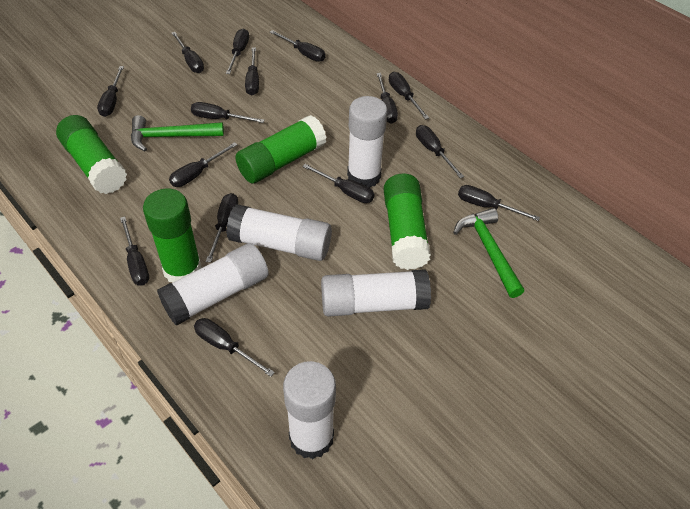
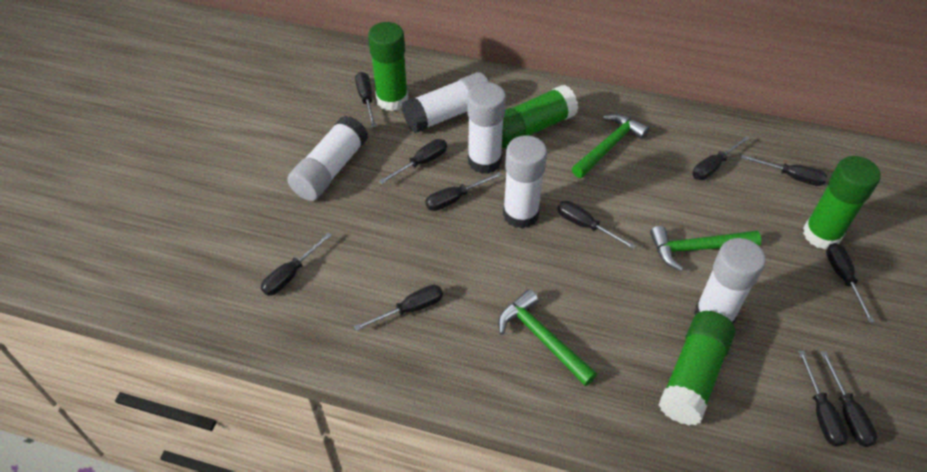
black screwdriver: [97,66,124,117] [120,216,149,286] [169,142,238,187] [172,32,204,73] [191,102,265,123] [194,318,275,377] [206,193,238,263] [226,29,249,74] [245,47,259,95] [270,30,326,62] [302,164,375,203] [377,73,398,124] [389,72,429,120] [416,125,464,178] [458,185,540,221] = 15 -> [261,233,332,296] [354,285,443,331] [355,72,376,127] [378,139,447,184] [425,172,502,211] [557,201,636,250] [692,136,750,180] [741,155,827,186] [798,351,848,447] [821,351,877,447] [826,243,875,323] = 11
green hammer: [131,115,224,151] [453,208,524,298] = 2 -> [498,289,597,386] [572,114,649,178] [650,226,761,271] = 3

